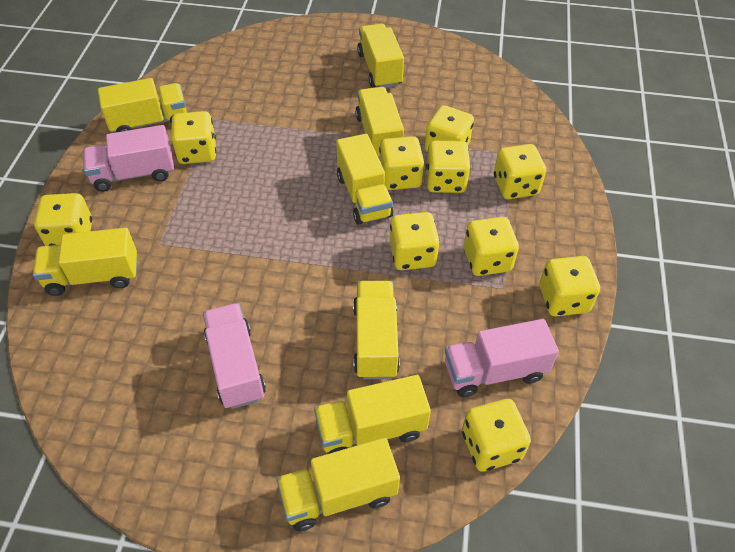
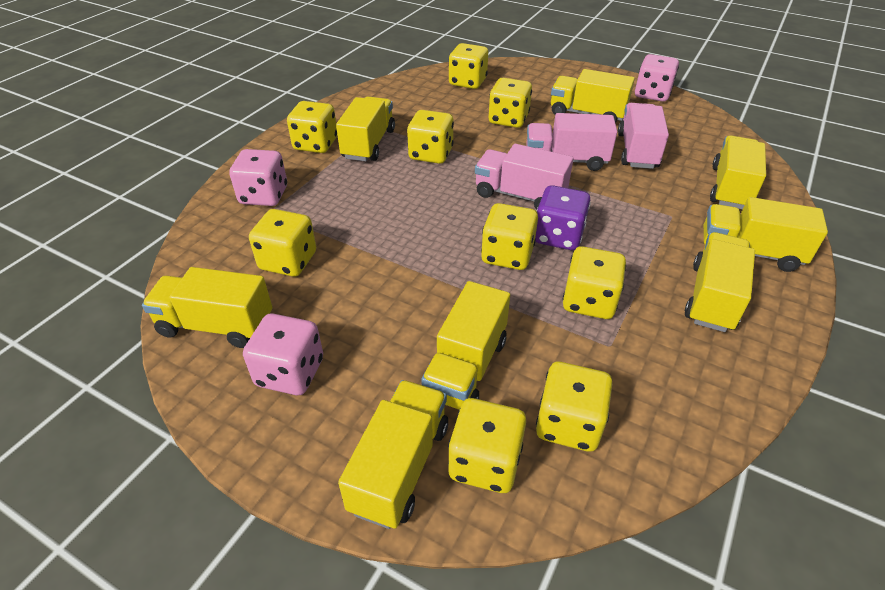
pink dice: none = 0 -> [229,149,287,206] [243,314,323,395] [635,54,679,102] = 3
purple dice: none = 0 -> [535,185,591,250] = 1
yellow dice: [34,193,92,246] [171,111,216,164] [379,136,424,190] [390,212,440,270] [425,105,474,152] [426,141,471,193] [462,399,531,472] [464,217,519,276] [494,144,546,199] [539,256,600,317] = 10 -> [249,209,316,277] [287,101,337,153] [407,110,454,164] [448,398,526,493] [449,43,488,89] [481,203,538,270] [489,78,532,128] [536,361,612,452] [563,246,626,319] = 9

